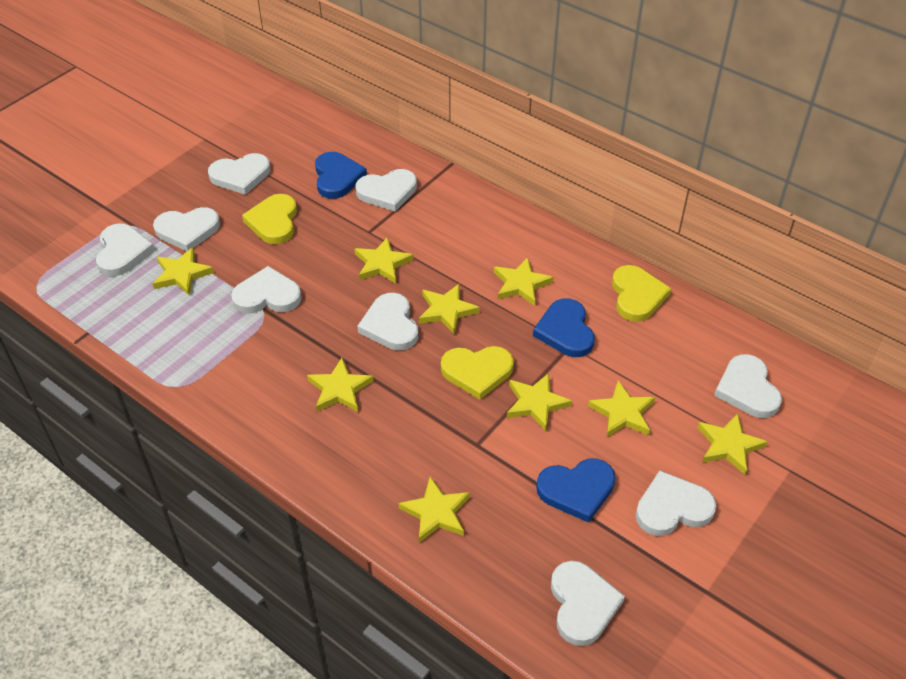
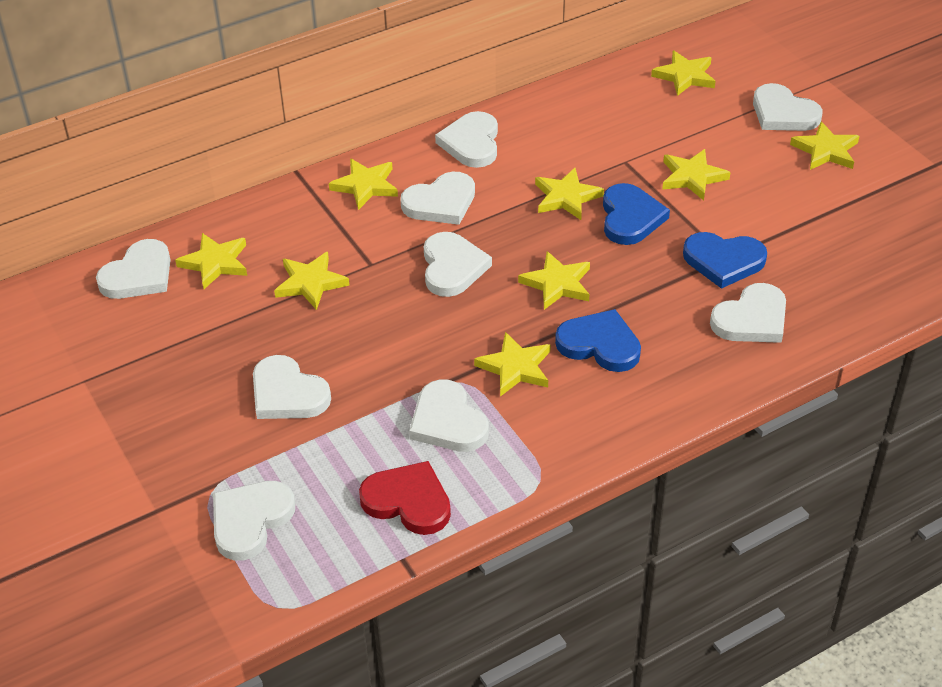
red heart: none = 0 -> [359,461,451,535] = 1
yellow heart: [242,194,297,244] [441,346,514,400] [612,265,671,322] = 3 -> none = 0

